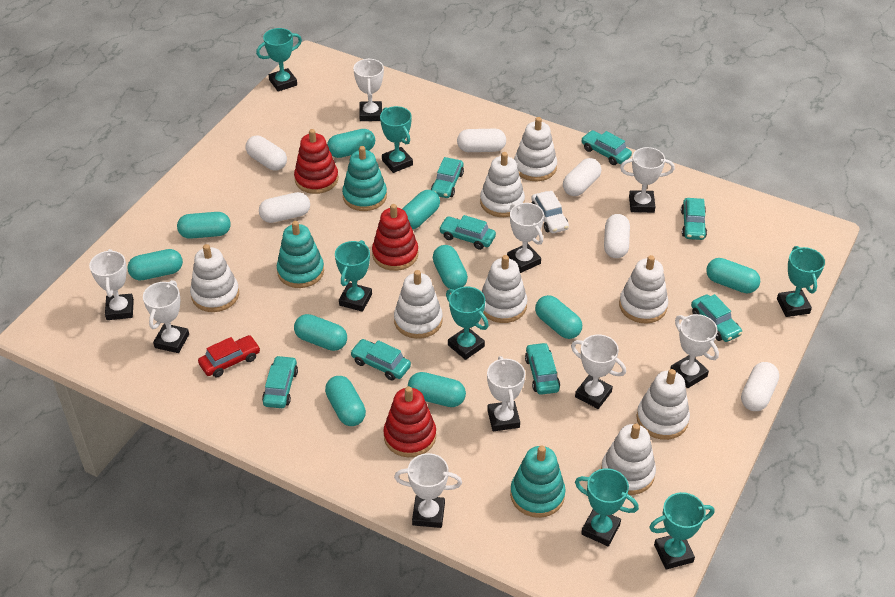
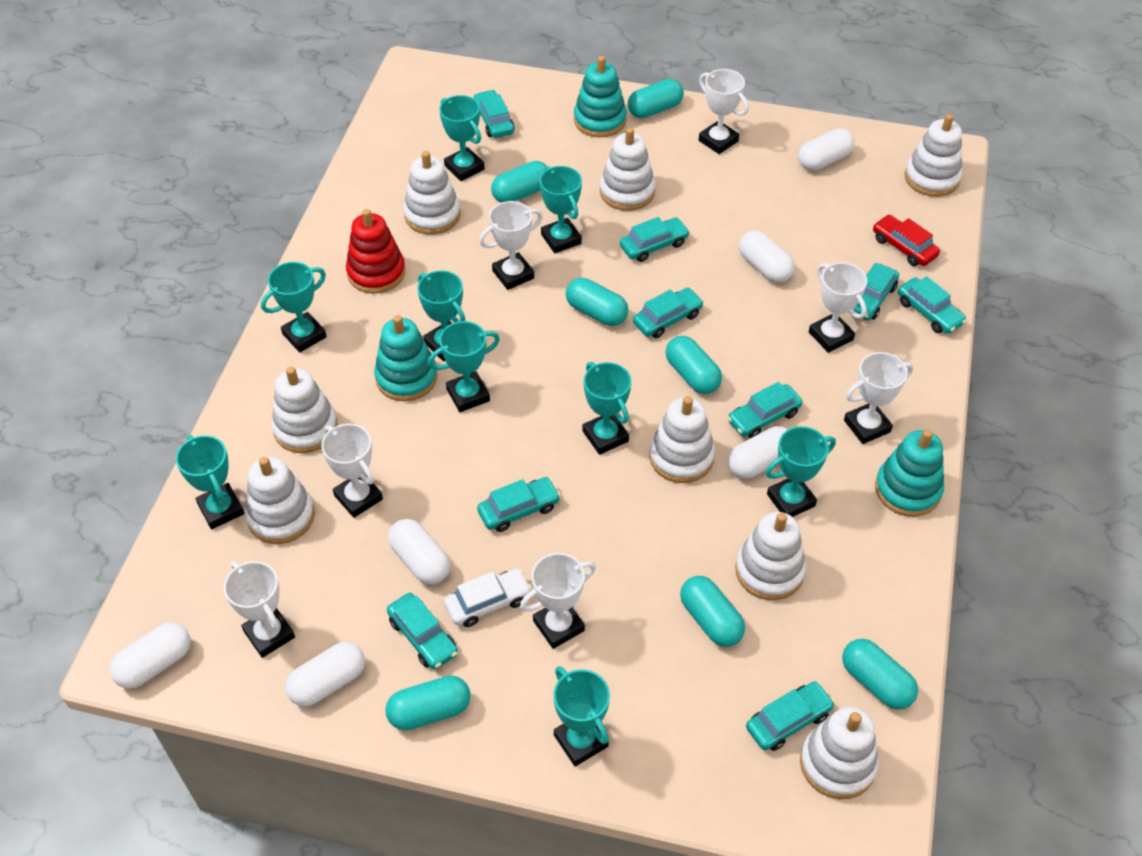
red stacking toy: [294,129,338,194] [372,204,418,271] [383,386,436,457] = 3 -> [346,209,405,294] = 1
turquoise capsule: [128,249,183,281] [177,212,231,239] [294,314,347,351] [325,376,366,426] [327,129,375,158] [403,190,440,229] [408,372,466,407] [433,245,468,290] [535,295,582,339] [706,258,760,293] = 10 -> [385,676,471,730] [491,161,547,203] [566,278,628,326] [628,79,684,118] [666,336,722,394] [680,576,745,647] [842,639,918,710] = 7
turquoise car: [262,355,298,408] [350,339,411,380] [431,157,464,198] [439,215,496,250] [525,342,560,395] [581,130,632,165] [681,198,707,240] [691,294,743,342] = 8 -> [387,593,458,670] [474,90,515,138] [477,477,561,532] [620,217,690,262] [633,288,704,338] [727,382,802,438] [746,681,835,751] [853,263,899,320] [898,276,967,334] = 9
turquoise trophy: [256,28,302,92] [335,240,372,312] [380,106,413,173] [446,287,489,360] [575,468,639,546] [649,492,715,570] [777,246,825,317] = 7 -> [176,435,244,529] [261,262,327,353] [417,270,465,361] [428,321,500,412] [439,95,485,181] [540,166,582,253] [554,666,610,766] [583,362,631,455] [765,426,836,517] = 9
white trophy: [89,249,134,320] [143,280,189,353] [353,58,384,121] [394,453,462,528] [487,356,525,431] [507,203,544,273] [571,334,626,409] [620,147,675,213] [670,314,719,388] = 9 -> [224,561,295,658] [321,424,383,518] [479,201,543,290] [520,553,596,649] [699,69,749,154] [809,262,867,353] [844,352,913,444] = 7

